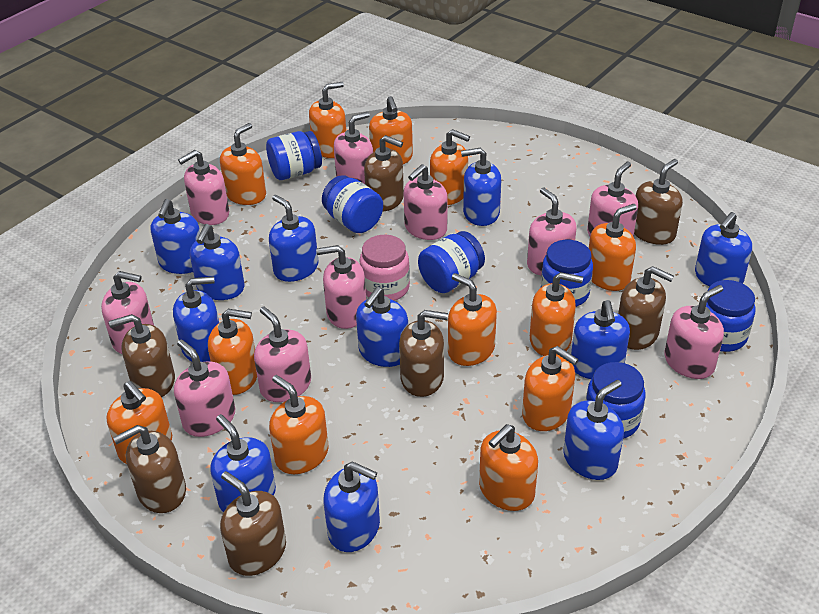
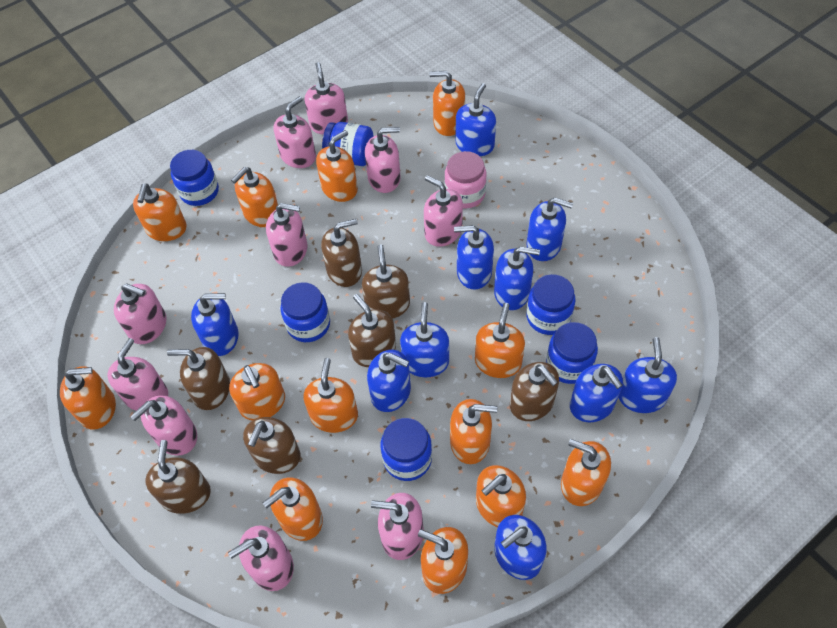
blue soap dispenser: [150,199,200,274] [173,276,219,362] [190,224,245,300] [210,414,276,512] [269,195,318,282] [324,462,380,552] [356,287,408,367] [461,148,501,226] [563,380,624,480] [571,300,630,379] [695,212,752,287] = 11 -> [191,293,239,356] [367,350,411,412] [400,302,449,377] [454,225,494,290] [456,83,496,156] [494,246,540,310] [494,515,547,580] [526,197,573,261] [570,364,623,423] [618,337,677,413] = 10
orange soap dispenser: [107,381,172,464] [208,309,257,395] [220,123,266,205] [269,375,329,474] [309,82,346,158] [369,96,413,164] [430,129,470,205] [448,273,497,366] [479,424,538,511] [522,346,579,431] [530,272,583,356] [589,204,637,291] = 12 -> [60,366,116,429] [133,183,187,241] [229,363,285,420] [231,167,278,227] [263,477,323,541] [304,358,358,433] [316,130,358,202] [418,527,468,594] [429,71,465,136] [450,399,498,464] [475,303,525,378] [476,465,526,527] [561,439,611,506] = 13

